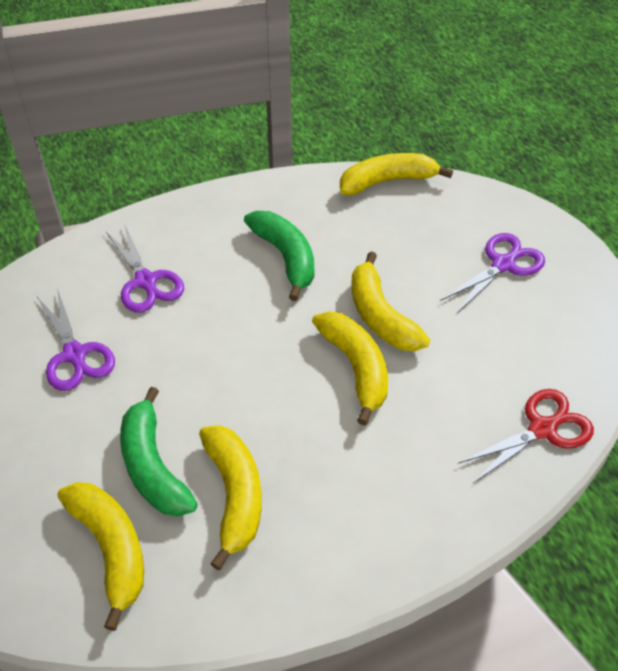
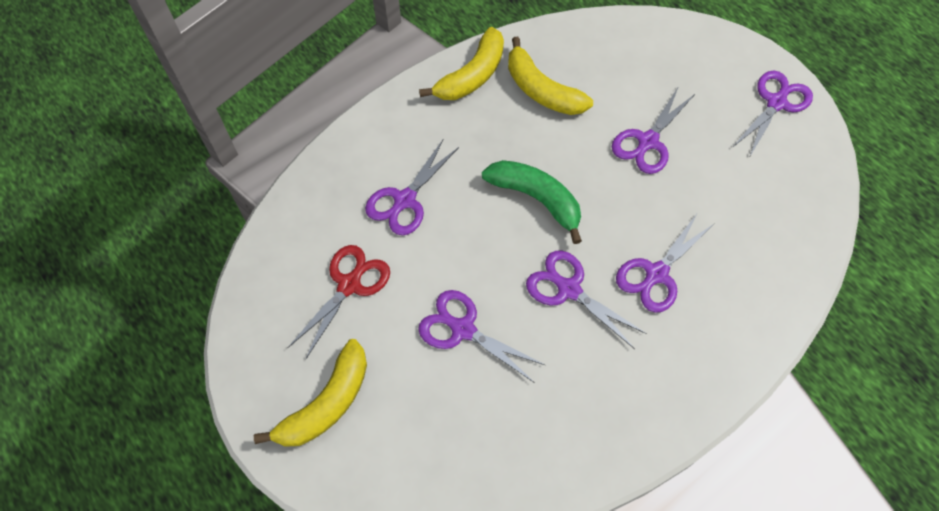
green banana: [120,387,198,517] [244,211,314,301] = 2 -> [482,160,582,244] = 1
purple scissors: [37,288,115,391] [106,224,184,313] [441,233,545,313] = 3 -> [365,140,459,235] [418,290,545,383] [526,251,647,349] [612,86,696,174] [616,212,715,313] [733,71,813,158] = 6
yellow banana: [58,482,144,631] [199,425,262,570] [312,311,388,426] [340,153,453,195] [351,251,430,351] = 5 -> [254,339,367,447] [419,27,504,100] [508,37,593,115] = 3

